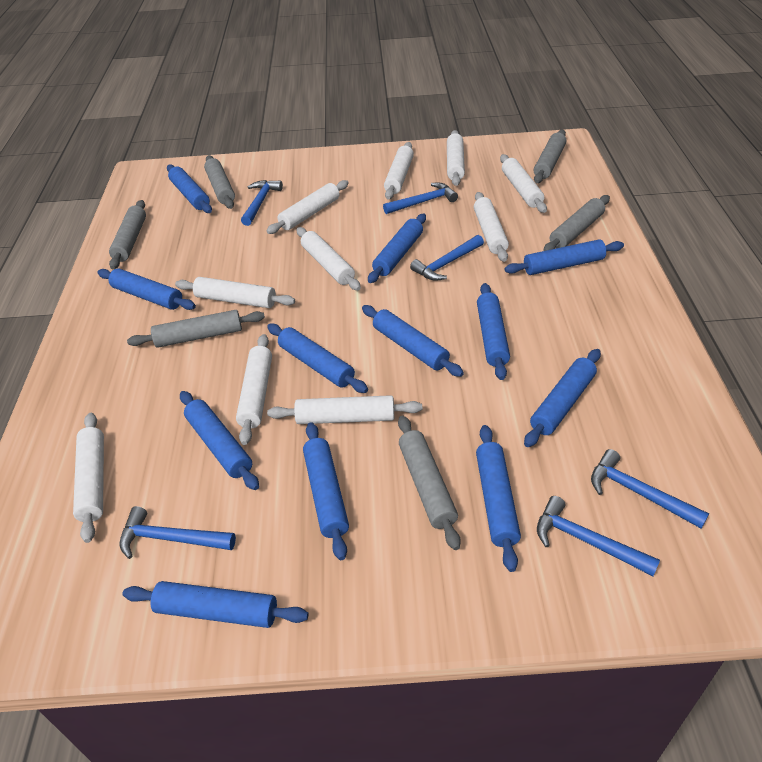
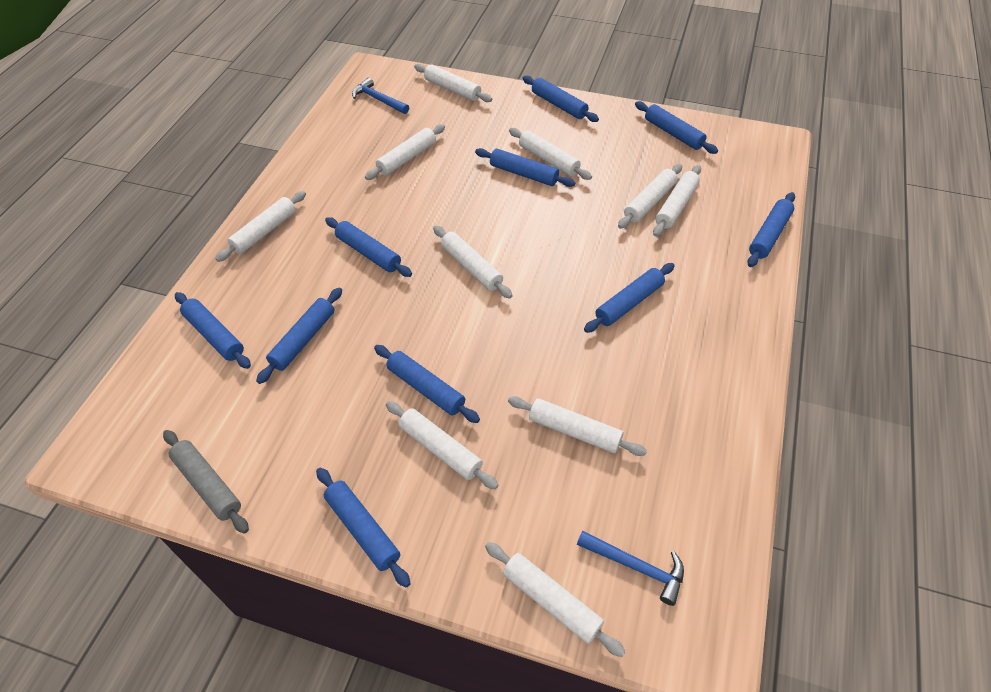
blue hammer: [120,506,236,559] [241,180,283,226] [383,183,458,214] [410,235,484,281] [537,496,660,576] [591,449,709,528] = 6 -> [352,77,409,114] [577,531,684,606] = 2
blue rolling pin: [98,269,196,310] [123,581,308,628] [167,164,212,213] [180,391,259,490] [267,324,368,393] [303,422,349,560] [362,305,464,377] [368,214,426,283] [476,425,521,572] [477,283,510,380] [505,239,624,275] [524,349,601,447] = 12 -> [175,292,251,369] [256,287,342,384] [316,468,411,588] [325,217,412,277] [374,345,480,423] [475,148,576,187] [523,76,599,122] [584,263,675,333] [635,101,718,154] [747,192,795,267] = 10
grey rolling pin: [109,200,146,270] [127,310,265,348] [204,155,235,209] [398,415,461,550] [534,130,566,183] [543,195,610,251] = 6 -> [163,430,249,533] = 1

